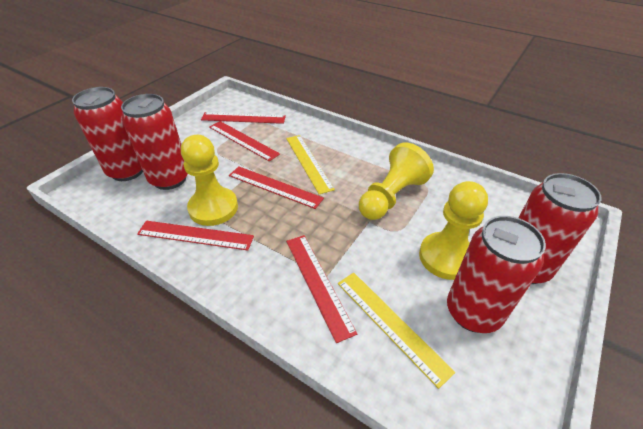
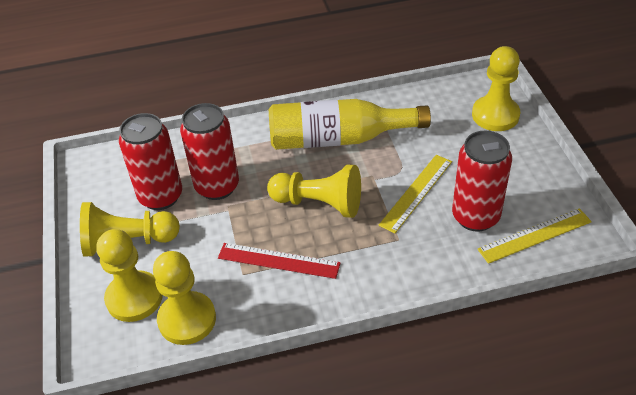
red can: [72,87,143,181] [121,94,188,190] [447,216,546,333] [519,173,601,284] = 4 -> [119,113,182,210] [180,103,239,200] [452,131,512,232] = 3
red ruler: [137,221,254,251] [201,112,286,124] [209,121,280,161] [229,166,324,209] [286,235,357,343] = 5 -> [218,243,341,279] = 1
yellow bottle: none = 0 -> [269,99,431,150] = 1
yellow pawn: [181,135,238,226] [359,143,434,220] [419,181,488,280] = 3 -> [80,202,180,257] [96,229,162,322] [153,251,216,345] [267,164,361,218] [472,46,520,131] = 5

